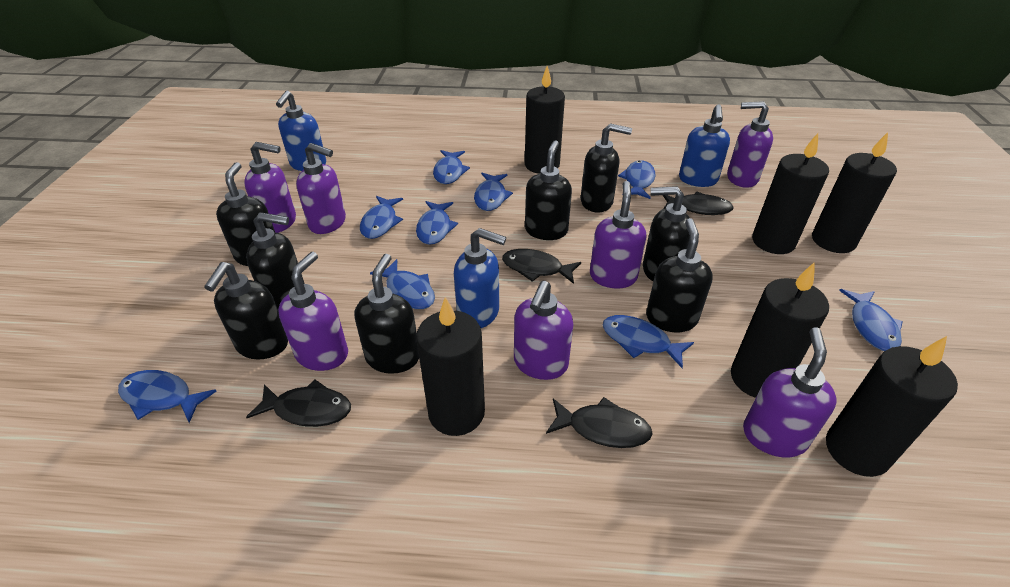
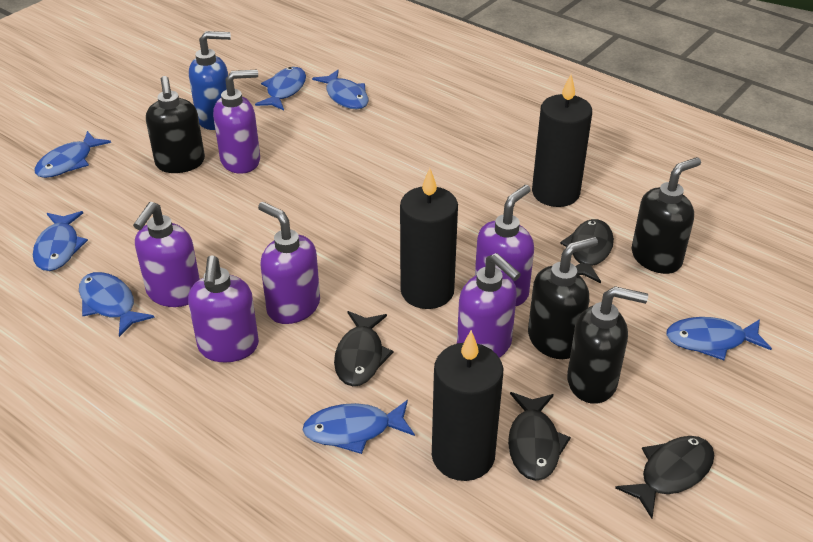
black candle: [416,297,485,436] [525,66,565,174] [731,263,829,398] [752,133,829,254] [812,132,897,253] [826,336,958,477] = 6 -> [400,168,458,309] [432,330,503,481] [532,75,592,207] = 3
black soap dispenser: [204,262,288,359] [216,162,275,266] [246,212,305,309] [355,254,419,374] [525,140,572,240] [581,123,632,212] [643,186,690,281] [646,218,713,332] = 8 -> [146,76,205,173] [528,236,598,359] [567,286,648,404] [631,157,701,274] = 4
blue fish: [118,370,216,423] [360,196,403,239] [370,259,435,309] [416,201,458,245] [433,150,470,184] [474,173,513,211] [603,315,694,368] [618,160,655,199] [839,289,903,351] = 9 -> [33,211,88,271] [35,131,111,178] [79,272,155,337] [255,67,306,111] [303,400,415,454] [312,70,368,109] [666,317,772,360] = 7
blue soap dispenser: [276,91,326,171] [454,228,506,328] [679,104,730,187] = 3 -> [189,31,231,130] = 1
purple soap dispenser: [244,142,296,233] [278,252,348,371] [296,143,346,234] [514,281,573,380] [590,181,646,288] [727,101,773,188] [743,327,837,458] = 7 -> [133,202,200,307] [188,255,259,362] [213,70,260,174] [258,202,320,324] [457,253,521,358] [475,185,534,306] = 6

